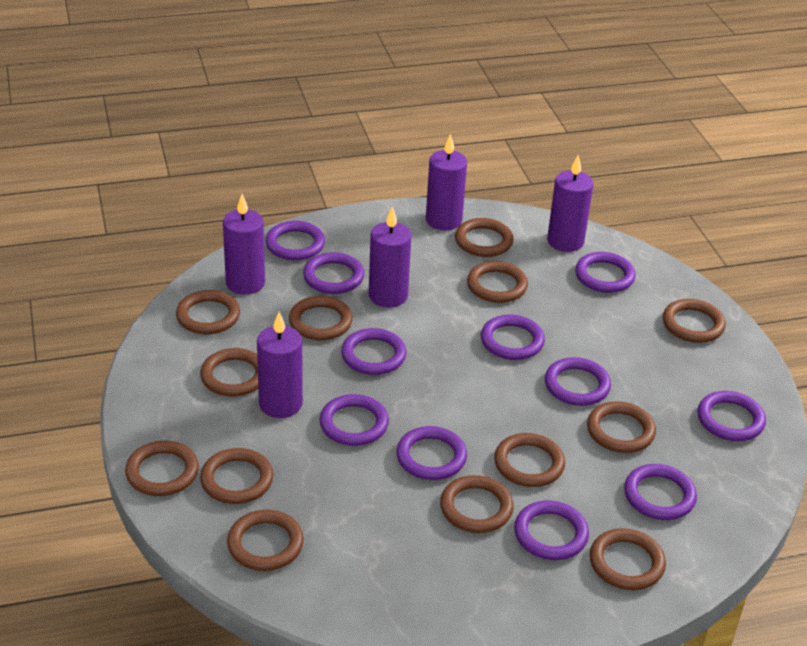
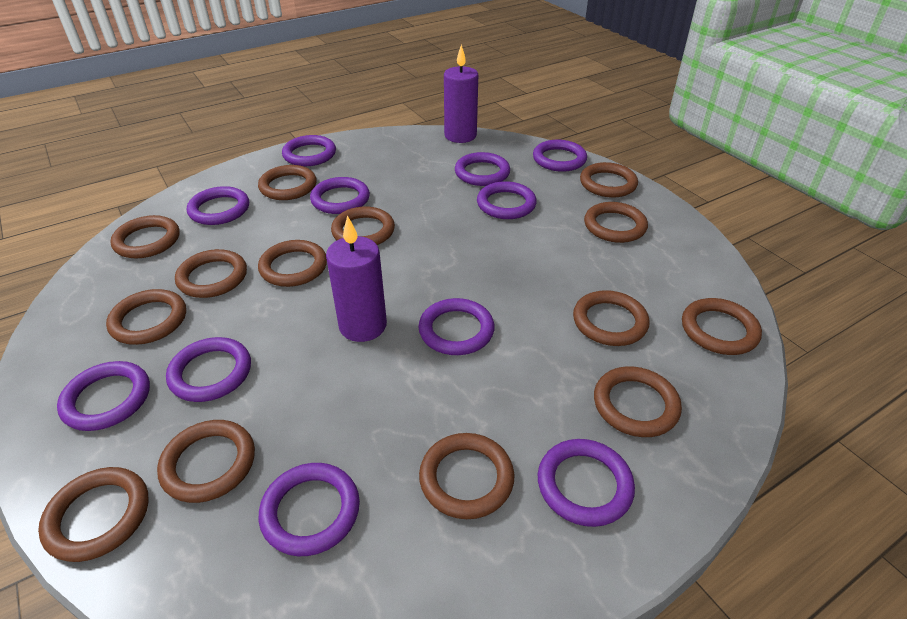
brown ring: [125,441,199,496] [176,290,240,334] [200,348,258,397] [200,448,273,504] [227,510,304,571] [289,296,353,340] [440,475,514,533] [455,218,514,257] [467,261,528,303] [494,433,565,487] [587,401,656,453] [590,528,666,590] [663,299,726,343] = 13 -> [38,467,149,562] [106,289,186,345] [110,215,179,258] [157,420,255,503] [175,249,247,298] [258,165,317,200] [258,240,327,287] [331,206,395,245] [419,433,514,519] [573,290,650,346] [580,162,638,198] [584,202,648,243] [594,366,682,437] [682,298,762,355] = 14
purple candle: [223,194,265,295] [257,312,303,418] [369,207,411,308] [426,134,467,230] [547,155,593,252] = 5 -> [326,215,387,342] [444,44,478,143] = 2

